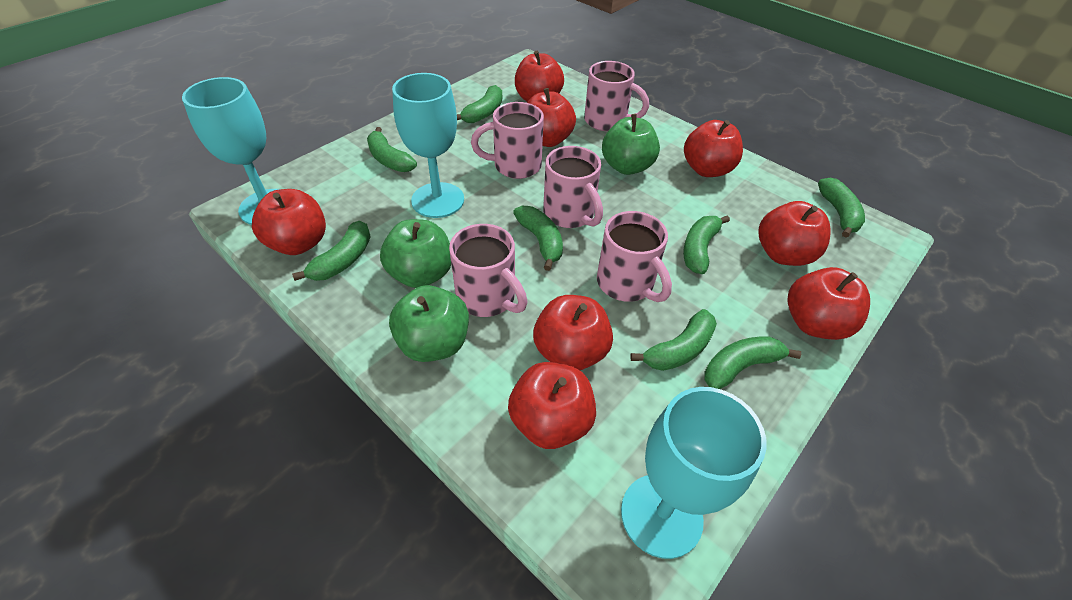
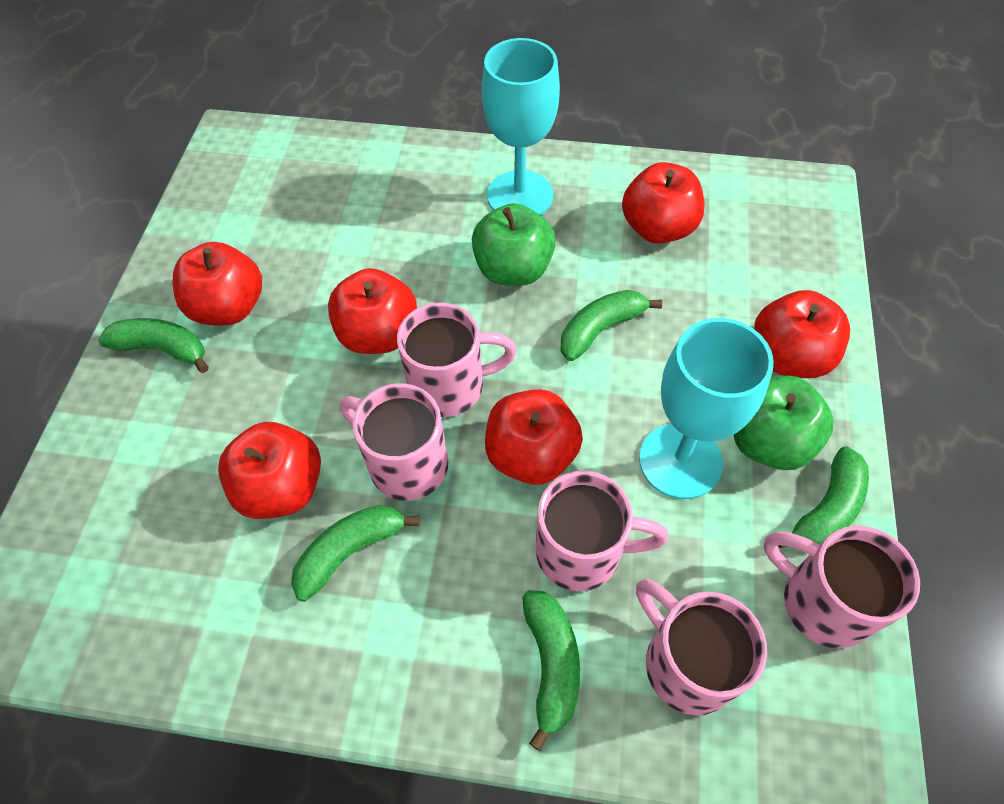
green apple: [380,219,451,288] [389,285,469,362] [602,114,660,175] = 3 -> [472,203,556,286] [733,375,834,470] = 2
green banana: [292,221,371,281] [367,127,417,172] [457,85,502,123] [513,206,563,271] [630,309,717,371] [683,215,730,274] [704,336,801,389] [818,178,865,238] = 8 -> [98,318,209,373] [291,505,420,601] [522,590,580,751] [561,290,662,361] [778,446,869,548] = 5
red apple: [252,189,326,255] [508,362,596,449] [515,51,564,102] [527,88,576,147] [533,295,613,370] [684,120,743,177] [759,201,831,266] [788,267,870,340] = 8 -> [173,242,262,325] [218,422,321,519] [328,268,417,354] [485,389,583,485] [622,162,705,244] [754,290,850,378] = 6
turquoise goblet: [182,77,280,225] [392,73,464,218] [621,387,767,559] = 3 -> [482,38,560,215] [639,318,774,499] = 2

